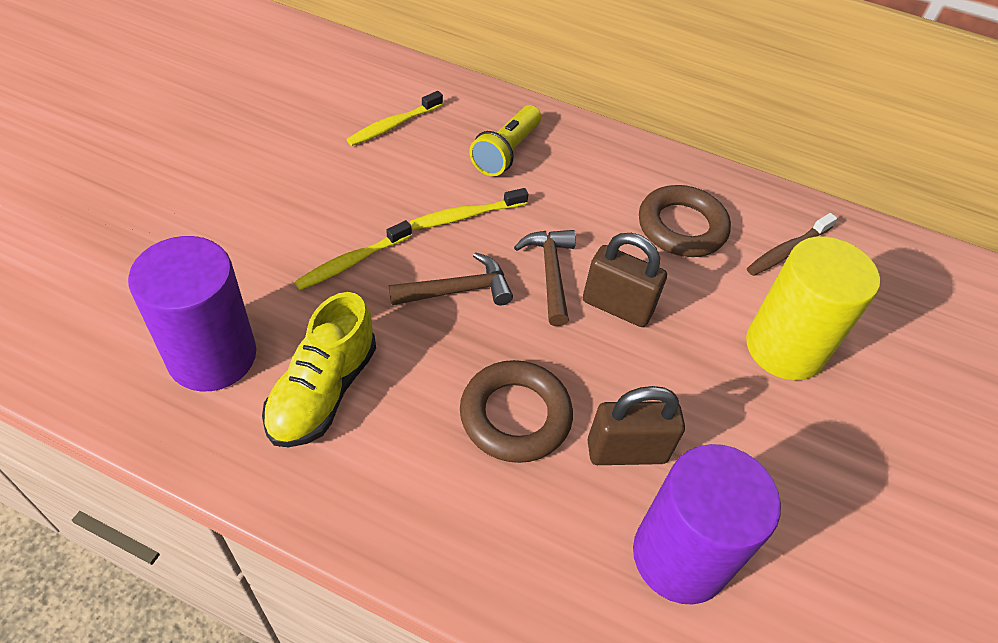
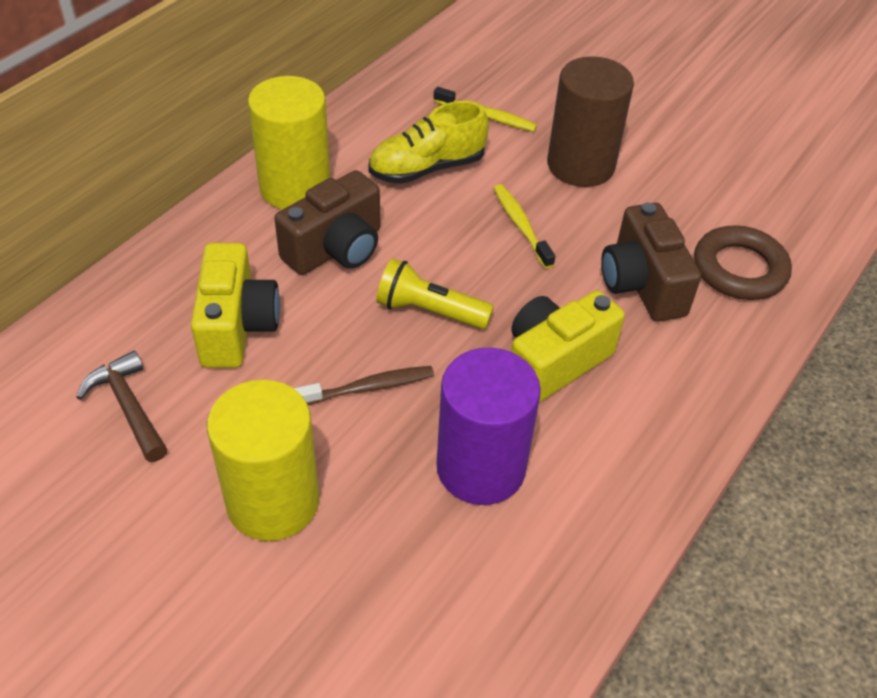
brown camera: none = 0 -> [275,170,380,275] [601,203,701,322] = 2
brown cylinder: none = 0 -> [547,56,634,187] = 1
brown hammer: [389,252,513,306] [514,230,576,326] = 2 -> [76,351,167,462] = 1
brown padlock: [583,233,667,327] [587,386,685,465] = 2 -> none = 0
brown ring: [460,360,573,463] [639,185,731,257] = 2 -> [694,225,792,300] = 1
purple cylinder: [128,236,256,391] [633,444,781,604] = 2 -> [436,348,541,505] = 1
yellow camera: none = 0 -> [191,243,280,368] [511,290,625,403] = 2
yellow cylinder: [746,236,880,380] = 1 -> [207,380,319,541] [248,76,330,209] = 2
yellow toothbrush: [294,220,412,290] [347,91,443,146] [410,188,528,230] = 3 -> [434,87,537,132] [494,184,555,269] = 2

